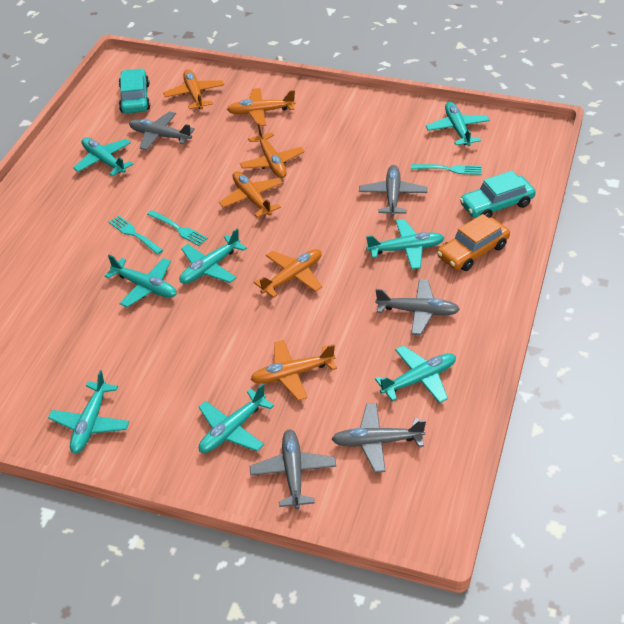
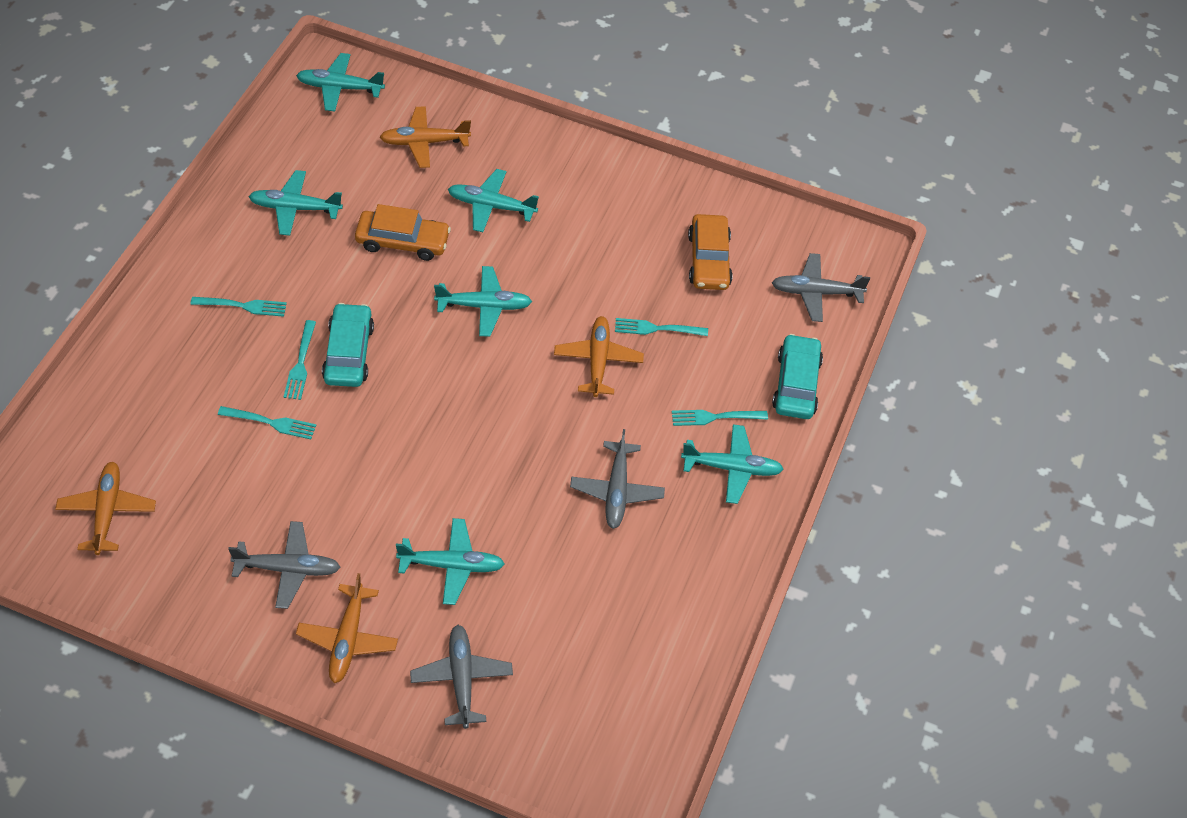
grey plane: [129,111,195,150] [250,429,336,510] [332,403,426,473] [359,165,427,217] [375,279,460,335] = 5 -> [228,521,341,609] [410,625,513,729] [570,429,665,529] [772,253,870,322] = 4
orange car: [437,214,510,271] = 1 -> [355,204,451,261] [688,214,733,290] = 2
orange plane: [163,69,224,109] [219,171,283,217] [227,88,296,126] [240,123,304,178] [250,340,337,401] [254,249,322,298] = 6 -> [55,462,156,555] [296,573,398,683] [380,106,471,168] [554,316,644,397] = 4
turquoise fork: [109,216,163,255] [147,210,208,246] [411,164,482,175] = 3 -> [190,297,287,317] [218,406,317,439] [284,320,316,400] [615,318,708,336] [672,410,768,426] = 5
turquoise plane: [48,370,129,454] [73,137,133,176] [105,255,177,307] [180,228,247,284] [199,384,274,453] [366,219,444,269] [375,345,456,403] [426,102,490,146] = 8 -> [248,170,343,236] [296,53,385,112] [396,518,505,605] [434,266,532,337] [448,169,539,232] [681,424,784,504] = 6

